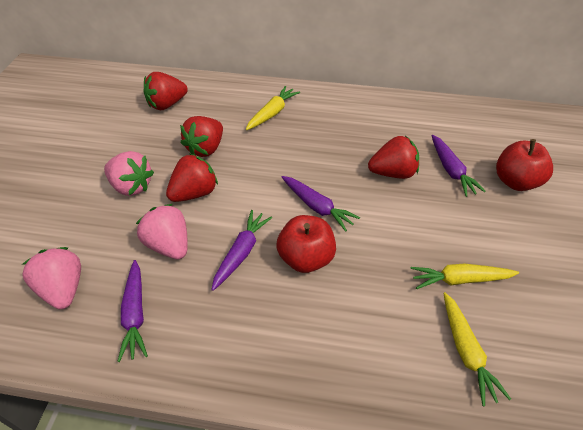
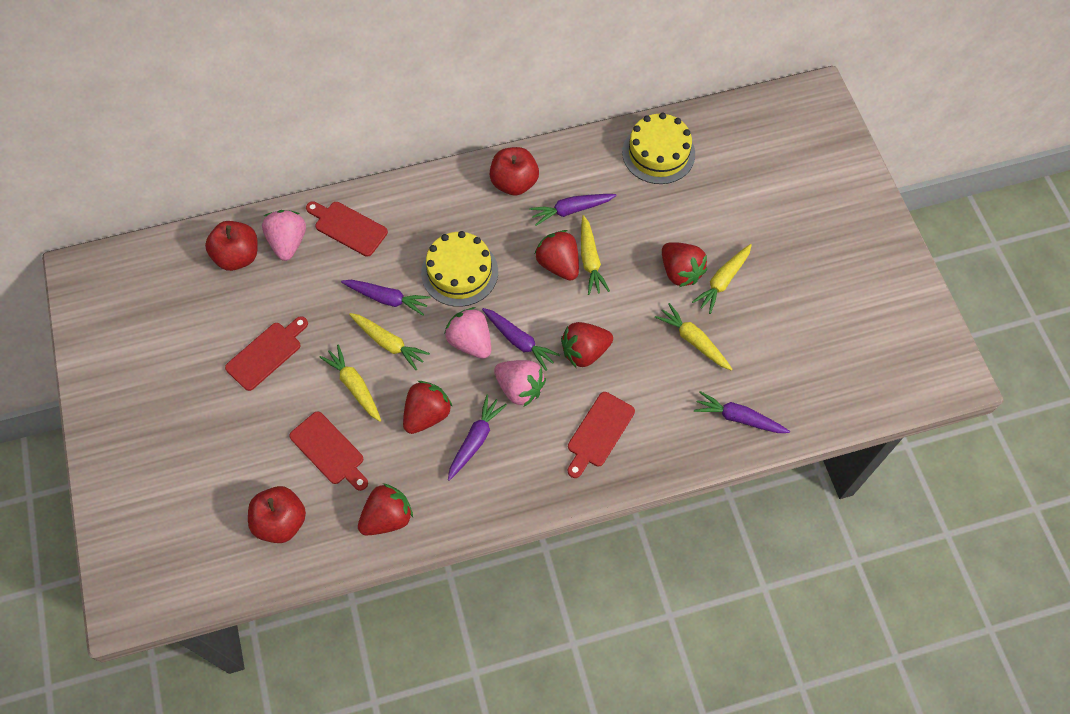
purple carrot: [117,260,148,362] [211,210,272,291] [282,176,360,232] [431,135,485,197] = 4 -> [341,280,430,316] [448,395,507,481] [482,308,560,371] [529,194,617,226] [694,391,790,433] = 5
red apple: [276,215,336,273] [496,139,553,191] = 2 -> [205,221,258,271] [248,486,306,543] [490,147,539,196] = 3
red cutting board: none = 0 -> [225,316,308,391] [289,411,368,491] [306,201,388,257] [568,392,635,478] = 4
red strawberry: [144,72,188,110] [166,154,218,202] [180,116,223,157] [368,136,419,179] = 4 -> [358,483,413,536] [403,381,453,434] [535,230,579,281] [561,322,613,367] [662,242,707,287] = 5
yellow cake: none = 0 -> [421,231,498,307] [622,113,695,184] = 2
yellow carrot: [246,86,300,130] [411,264,519,289] [443,292,511,406] = 3 -> [320,345,381,422] [349,313,430,371] [581,215,610,295] [655,303,732,370] [692,244,752,314] = 5

